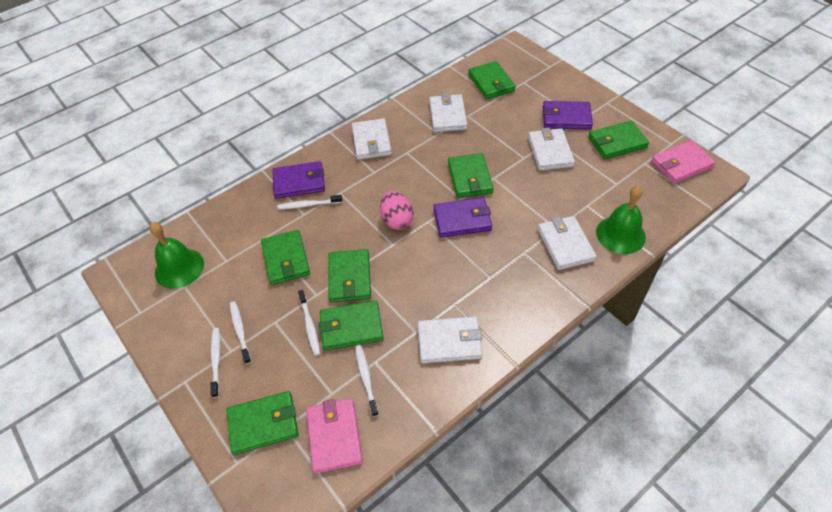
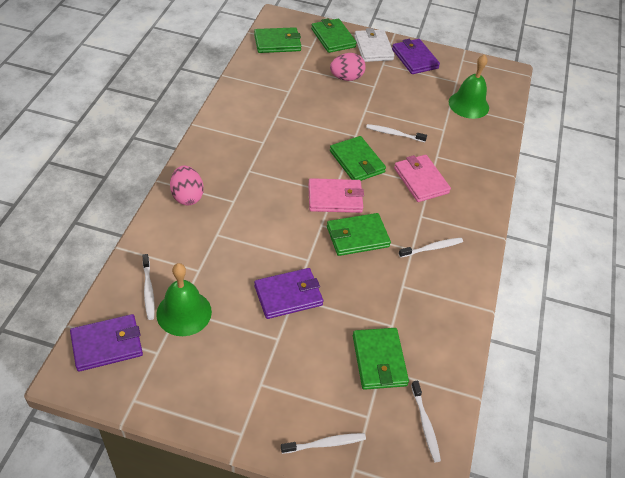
green wallet: [226,391,299,455] [261,230,310,285] [319,300,384,350] [328,249,371,302] [448,153,494,198] [468,61,516,99] [588,121,649,159] = 7 -> [254,27,301,53] [311,18,357,53] [327,213,391,256] [330,136,386,181] [353,328,409,390] = 5
pink egg: [380,191,413,230] = 1 -> [170,166,204,205] [330,53,366,81] = 2
white wallet: [352,118,392,160] [418,316,483,363] [429,93,467,132] [528,128,575,171] [538,216,597,270] = 5 -> [354,28,395,62] = 1

